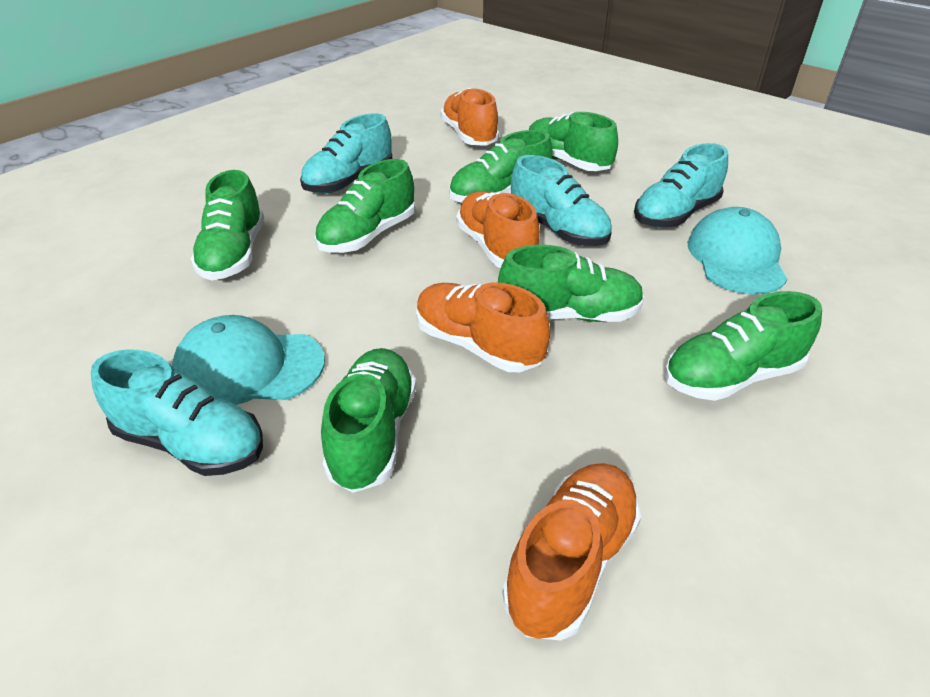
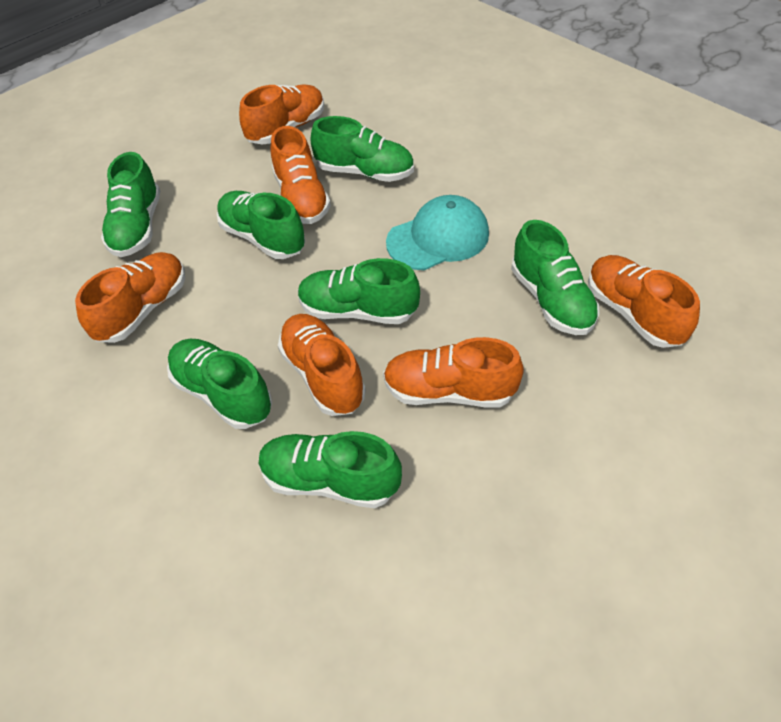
orange shoe: [416,282,550,372] [440,88,499,146] [456,191,540,268] [503,463,641,641] = 4 -> [75,252,185,343] [239,85,324,145] [271,126,331,224] [278,314,366,416] [383,337,524,408] [588,255,700,348] = 6
turquoise cap: [172,315,325,405] [688,207,787,294] = 2 -> [386,195,489,270] = 1
turquoise shoe: [91,349,263,476] [300,113,392,193] [511,155,612,246] [634,143,728,228] = 4 -> none = 0

